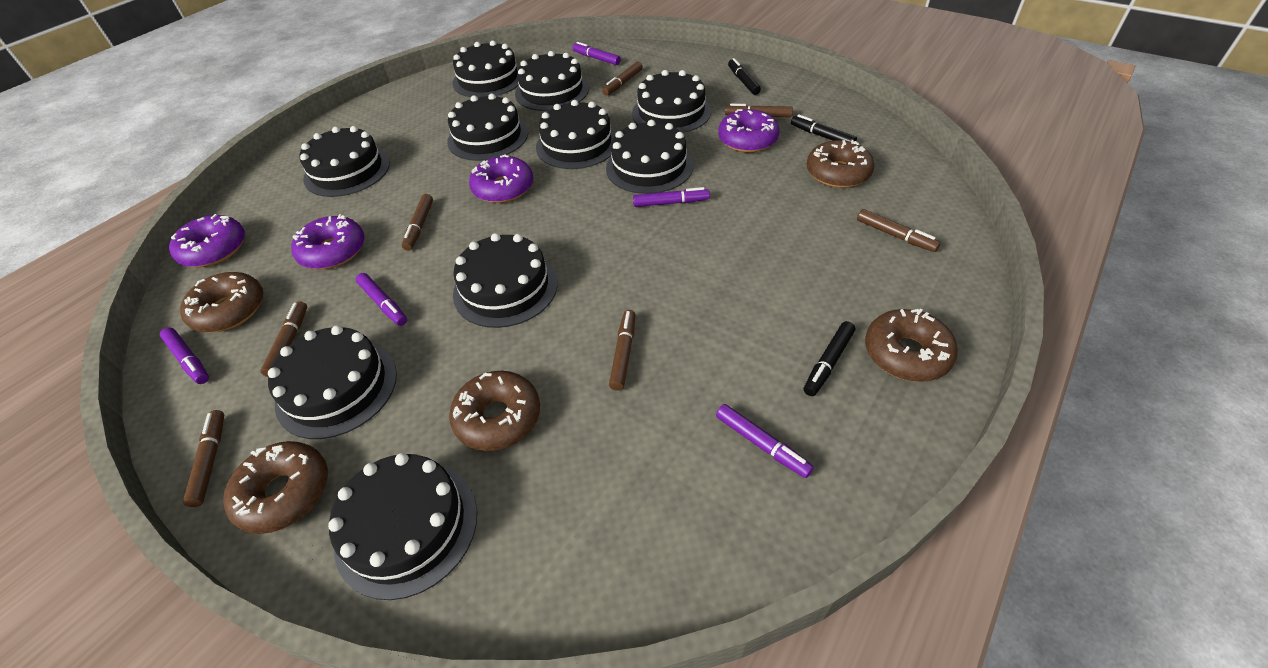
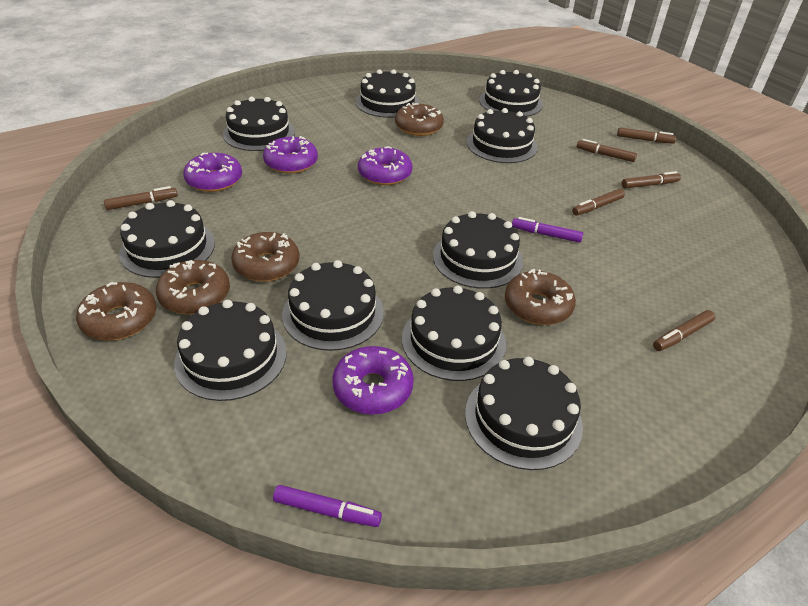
black marker: [728,58,761,95] [791,114,857,142] [804,321,855,396] = 3 -> none = 0
brown marker: [183,410,224,507] [261,301,307,377] [402,194,433,251] [602,62,643,96] [609,310,636,391] [725,104,793,117] [857,209,940,252] = 7 -> [104,186,178,210] [572,189,625,216] [577,139,637,162] [617,127,676,144] [622,171,681,189] [653,310,715,351] = 6
purple marker: [160,327,209,384] [356,273,407,326] [573,42,621,65] [633,187,710,207] [716,404,814,478] = 5 -> [273,485,382,527] [512,217,583,243] = 2

